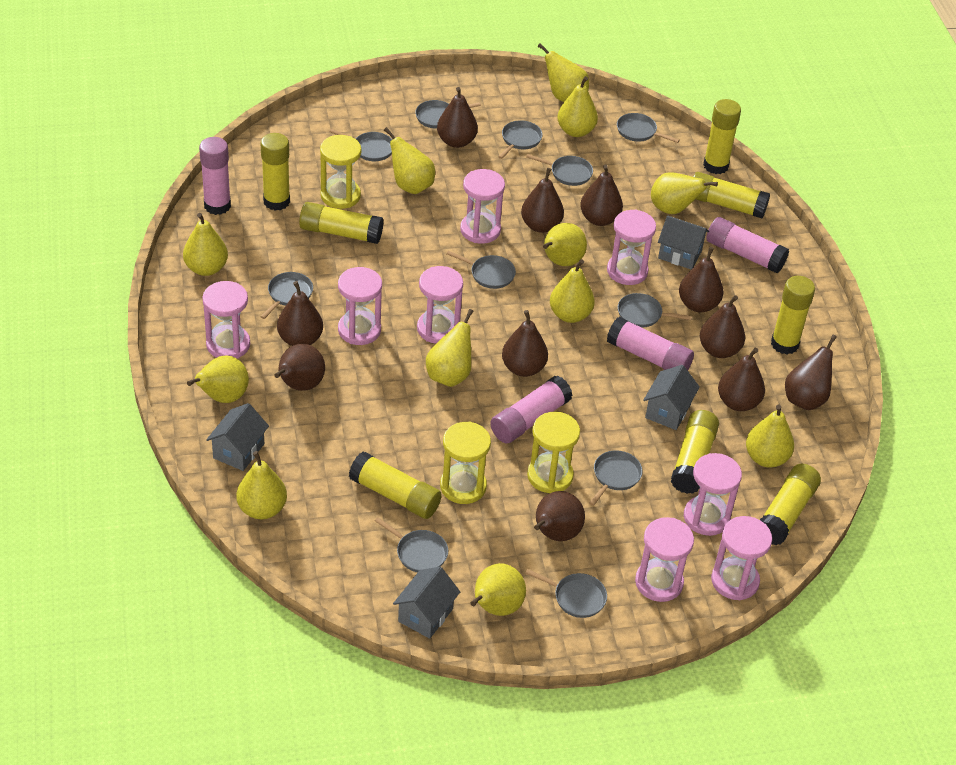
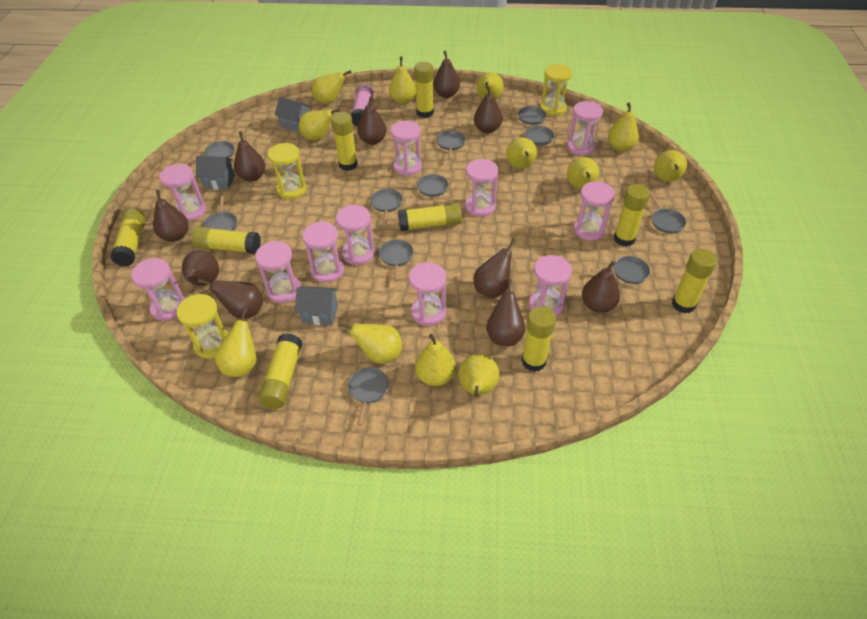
brown pear: [274,344,325,391] [277,281,323,346] [437,87,478,148] [502,310,548,377] [521,168,564,233] [534,491,585,541] [580,165,623,226] [679,247,723,312] [700,295,745,358] [718,348,765,411] [785,335,837,410] = 11 -> [153,190,189,242] [182,250,219,286] [198,279,263,318] [234,131,265,181] [357,96,387,145] [433,51,460,98] [474,85,502,133] [474,239,515,299] [486,279,525,346] [582,261,620,313] = 10
grey house: [206,403,269,471] [393,567,460,639] [644,365,700,430] [658,216,709,270] = 4 -> [196,156,235,190] [275,97,311,133] [295,286,338,325] = 3
pink glue stick: [199,137,231,215] [490,376,572,443] [607,317,694,370] [706,217,789,273] = 4 -> [351,84,374,127] = 1
pink hourglass: [202,281,250,359] [338,267,382,345] [417,266,463,344] [460,169,505,244] [607,209,656,285] [635,517,694,602] [684,453,742,536] [711,516,772,600] = 8 -> [131,258,185,321] [159,164,206,221] [255,241,301,303] [302,221,344,283] [336,205,375,265] [391,121,422,176] [409,262,446,326] [465,159,498,217] [529,255,572,317] [567,101,603,156] [573,181,615,241] = 11
yellow glue stick: [260,133,290,211] [299,202,384,244] [349,452,442,519] [671,410,719,494] [693,172,770,218] [703,99,741,174] [760,464,821,546] [771,276,815,354] = 8 -> [110,208,146,267] [192,227,261,254] [258,333,303,409] [331,112,358,171] [398,203,462,231] [414,62,434,118] [522,306,556,372] [614,184,650,247] [672,249,717,313] = 9

